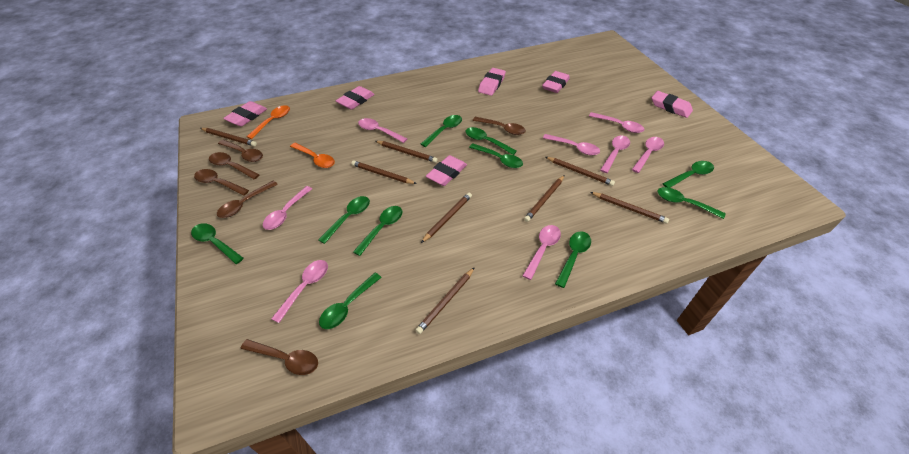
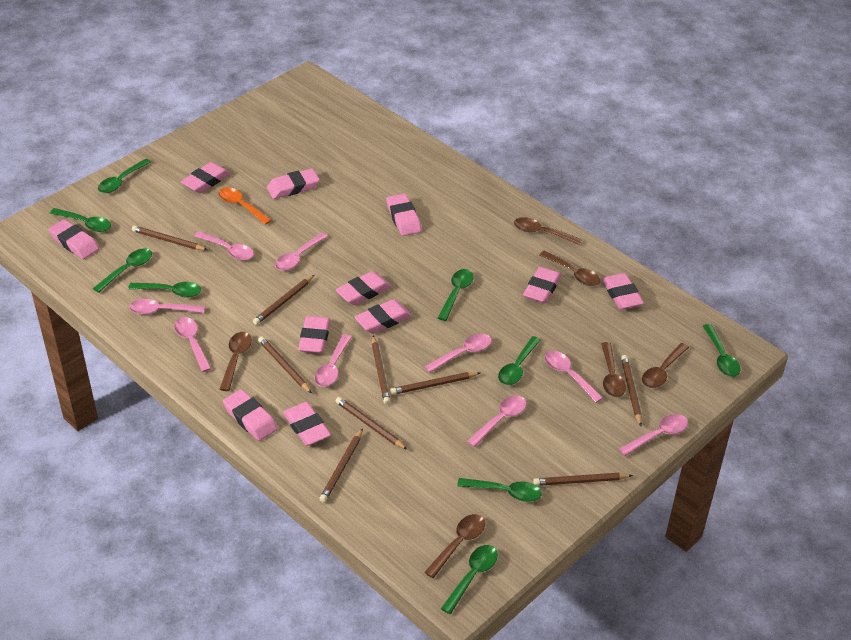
brown pencil: [200,128,257,146] [351,160,417,184] [376,141,438,163] [415,267,475,334] [421,193,472,243] [524,175,565,222] [546,157,615,186] [590,192,669,224] = 8 -> [132,226,208,250] [253,275,314,325] [258,336,312,393] [319,428,363,502] [336,397,408,450] [372,336,390,404] [390,372,480,395] [533,473,633,486] [621,355,642,426] = 9
green spoon: [191,223,244,264] [318,196,370,244] [319,273,382,329] [353,206,402,256] [421,115,462,147] [465,127,517,155] [469,143,523,168] [555,231,591,288] [657,187,726,219] [663,161,714,188] = 10 -> [50,208,111,232] [93,248,152,293] [98,159,151,193] [128,282,201,297] [438,269,473,321] [441,545,498,614] [457,478,542,502] [498,336,540,385] [703,324,740,377] = 9
orange spoon: [247,105,290,139] [290,143,335,168] = 2 -> [219,187,271,225] = 1
pink eraser: [223,101,267,126] [336,86,375,110] [426,155,467,186] [478,68,506,95] [542,71,570,93] [652,91,693,118] = 6 -> [48,219,99,259] [181,162,231,193] [223,389,278,441] [267,169,320,199] [283,402,331,446] [298,316,331,353] [336,271,391,305] [354,299,412,334] [386,194,422,236] [523,267,561,303] [602,273,644,309] = 11
pink spoon: [263,186,312,230] [271,260,328,323] [358,118,407,143] [523,225,561,280] [543,134,600,155] [589,112,644,133] [600,136,630,173] [631,137,664,173] = 8 -> [129,299,205,315] [174,317,212,372] [194,231,254,260] [275,233,328,271] [315,334,352,387] [424,334,492,373] [467,395,526,447] [544,351,603,403] [619,414,688,456] = 9

